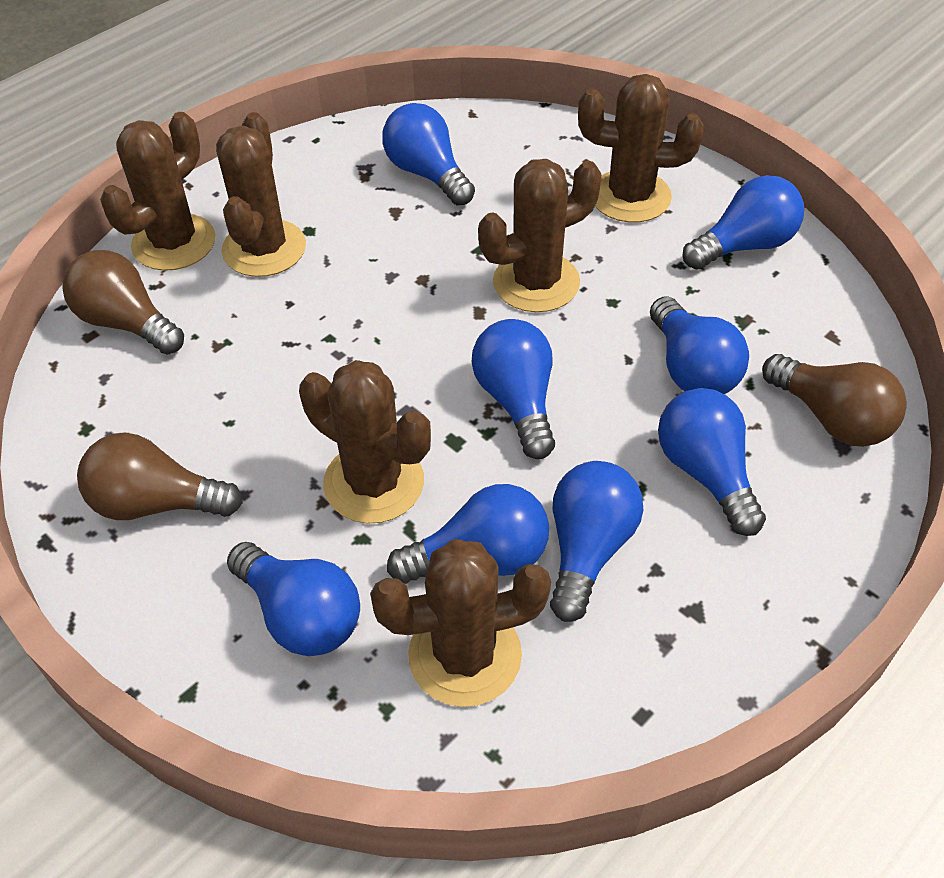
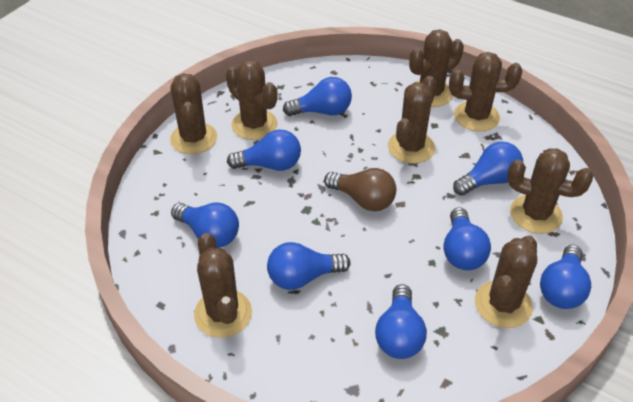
brown cactus: [100,112,215,271] [216,112,306,277] [299,360,431,524] [370,539,551,707] [478,159,602,312] [578,74,704,222] = 6 -> [170,73,217,154] [194,233,252,338] [226,60,278,140] [388,76,436,164] [409,29,464,107] [449,52,522,131] [475,236,537,328] [507,148,593,234] = 8
brown light bulb: [62,250,184,355] [77,433,243,520] [762,354,907,447] = 3 -> [324,168,396,211] = 1

